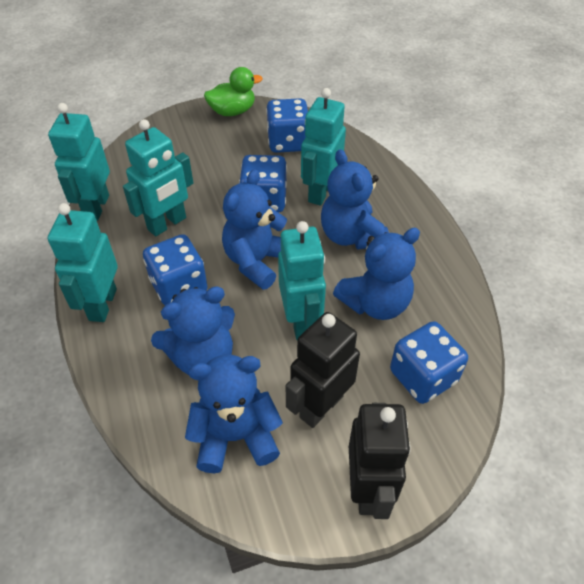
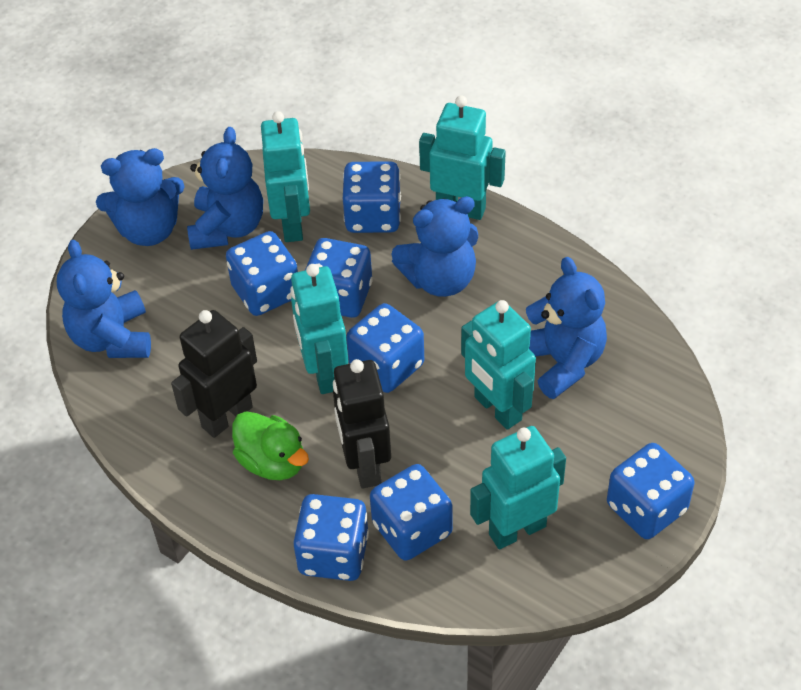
blue dice: [143,234,208,305] [239,155,287,213] [266,98,308,153] [390,321,468,404] = 4 -> [226,231,298,316] [293,494,369,581] [305,238,373,318] [343,161,401,233] [346,303,424,393] [370,464,453,561] [607,443,695,539] = 7

